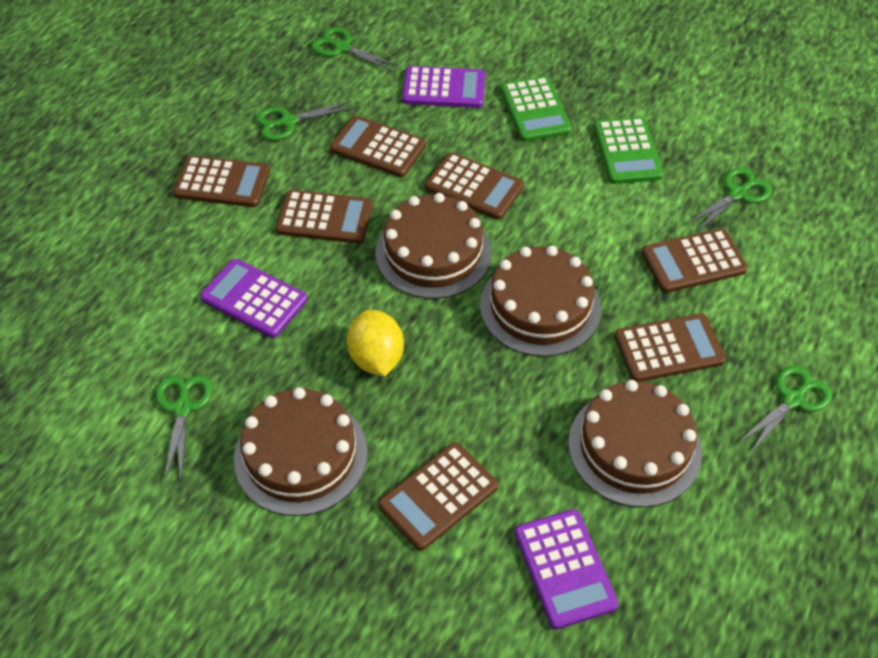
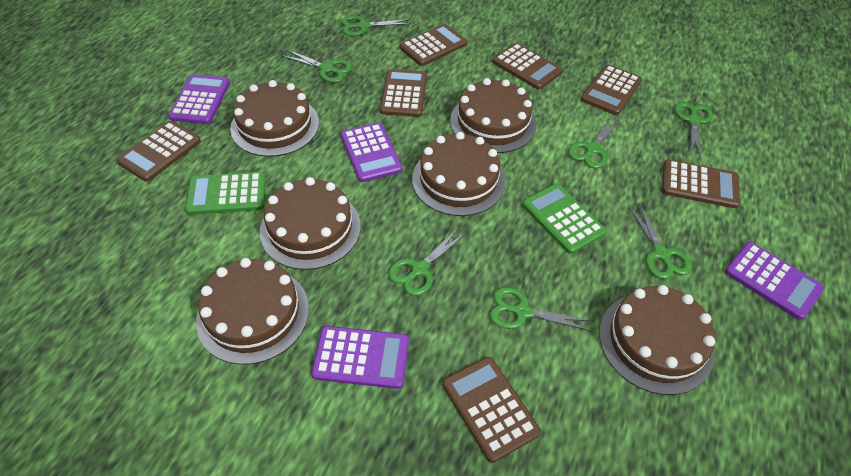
brown cake: [234,387,368,516] [375,193,492,299] [480,246,601,357] [568,380,702,507] = 4 -> [196,258,309,365] [230,80,319,157] [260,177,361,270] [412,132,505,216] [450,78,536,153] [599,285,715,395] = 6
green scissors: [156,375,212,480] [256,101,355,141] [311,27,399,72] [687,168,772,232] [738,366,832,452] = 5 -> [282,50,352,83] [341,15,412,36] [388,227,468,296] [490,287,593,331] [568,116,621,169] [629,203,692,279] [675,102,713,159] = 7
purple calculator: [200,259,308,338] [402,66,485,108] [515,509,619,629] = 3 -> [168,74,230,124] [311,326,409,389] [341,123,403,182] [725,242,824,320] = 4
yellow lemon: [347,309,404,377] = 1 -> none = 0

